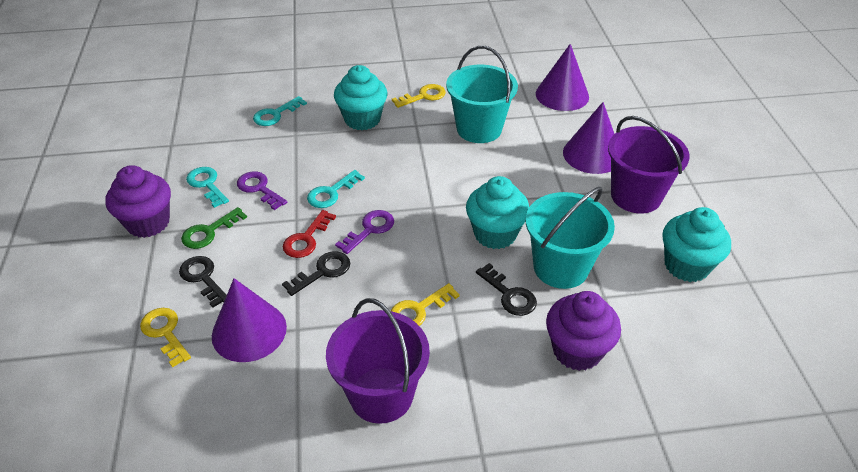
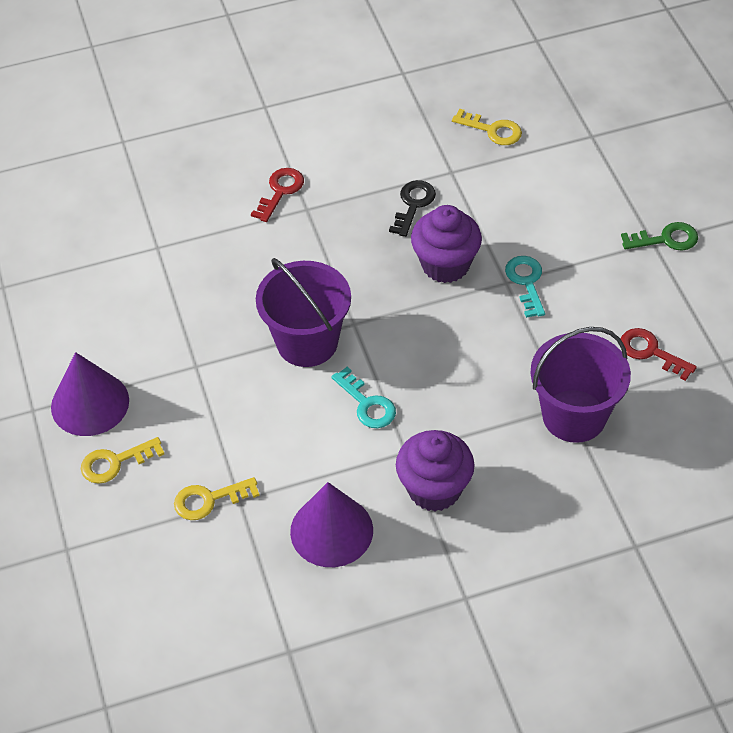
black key: [179,256,227,307] [282,251,350,296] [476,263,537,316] = 3 -> [389,180,436,237] = 1
purple cone: [212,278,287,362] [536,44,589,111] [563,102,614,174] = 3 -> [51,352,129,436] [290,482,373,567] = 2
purple key: [237,171,287,210] [335,210,394,254] = 2 -> none = 0
red key: [283,210,336,258] = 1 -> [251,168,304,222] [621,328,697,381] = 2
turquoise bucket: [446,46,518,143] [526,187,615,289] = 2 -> none = 0
turquoise cupcake: [334,65,387,130] [466,176,529,249] [663,207,731,282] = 3 -> none = 0
turquoise key: [186,167,229,208] [253,96,307,126] [307,170,365,208] = 3 -> [331,367,396,428] [505,256,545,318] = 2

